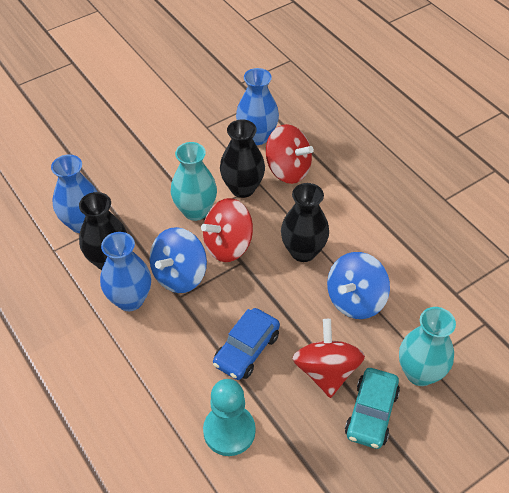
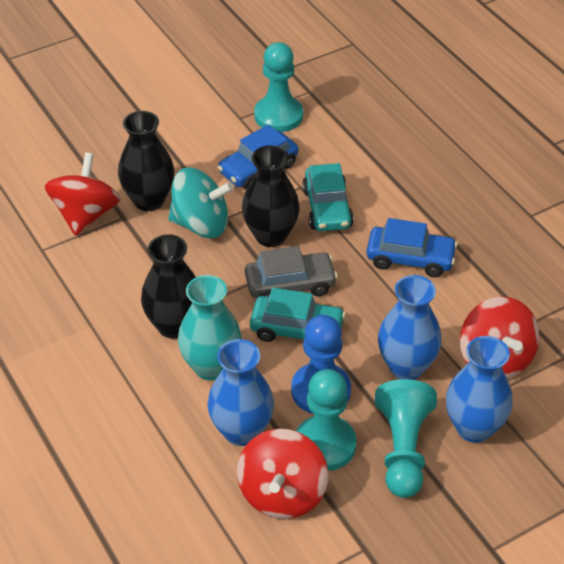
blue car: [213,308,280,380] = 1 -> [217,125,298,190] [367,218,458,277] = 2
blue pawn: none = 0 -> [291,315,351,414] = 1
blue spinning top: [150,227,207,293] [327,252,390,319] = 2 -> none = 0
grey car: none = 0 -> [245,246,338,298] = 1
turquoise car: [345,368,400,449] = 1 -> [250,288,346,342] [302,163,354,231] = 2
turquoise pawn: [203,379,256,456] = 1 -> [254,42,303,132] [296,369,356,471] [375,379,437,498] = 3
turquoise spinning top: none = 0 -> [168,167,234,238] = 1
turquoise vase: [171,142,217,221] [399,307,456,386] = 2 -> [178,275,242,380] = 1

